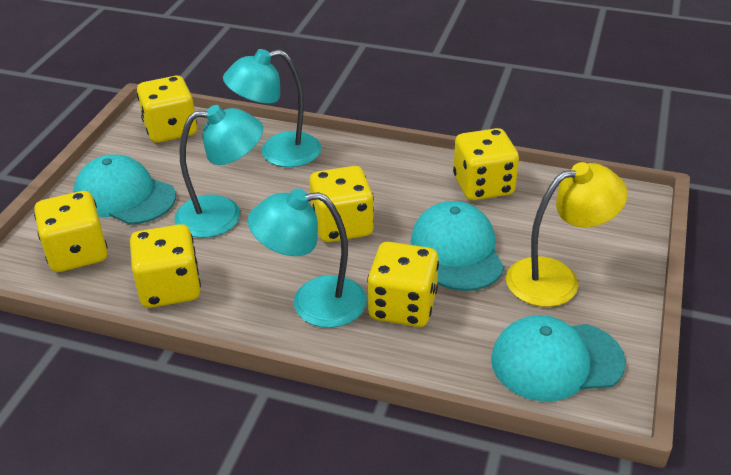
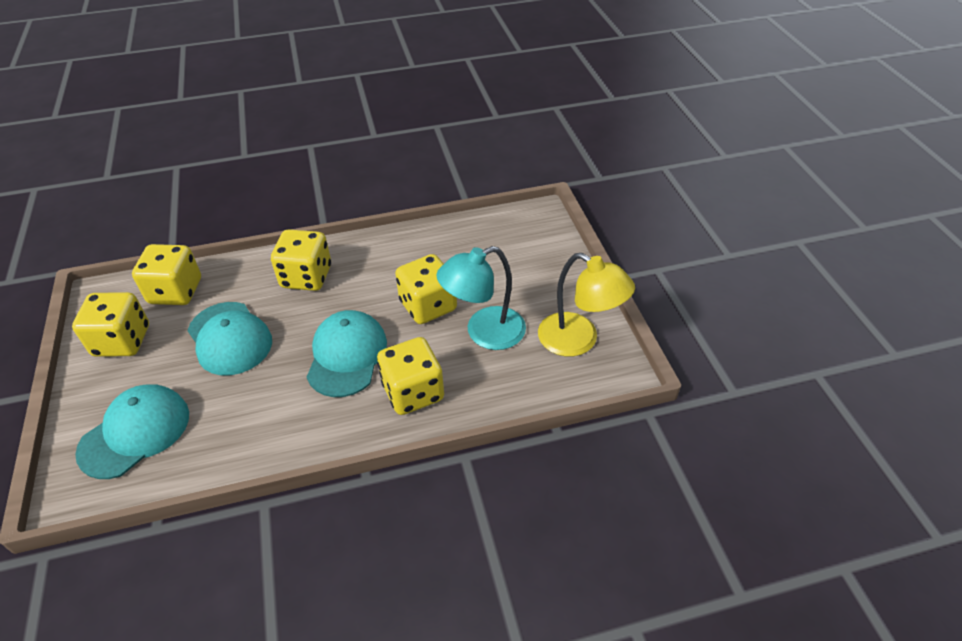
turquoise lamp: [174,105,263,238] [223,49,321,167] [248,188,367,328] = 3 -> [437,246,526,350] = 1
yellow dice: [34,191,108,272] [130,224,201,308] [137,76,197,143] [309,166,374,242] [367,242,439,327] [453,128,519,200] = 6 -> [72,292,149,357] [132,244,201,305] [271,229,331,291] [377,337,444,415] [395,254,457,324] = 5

